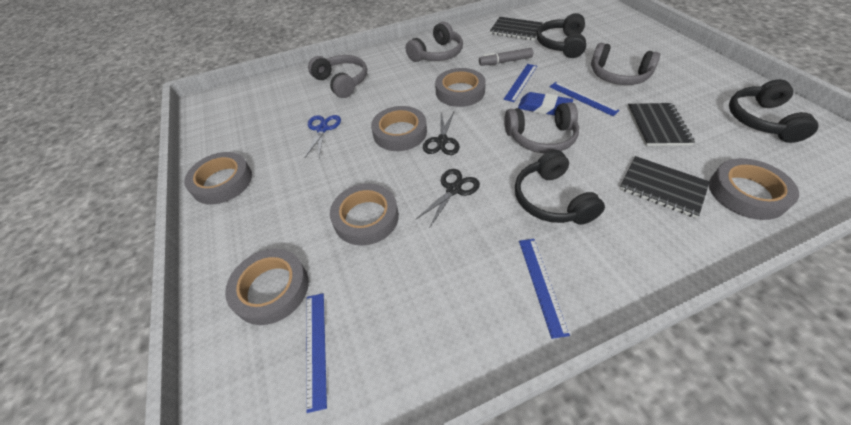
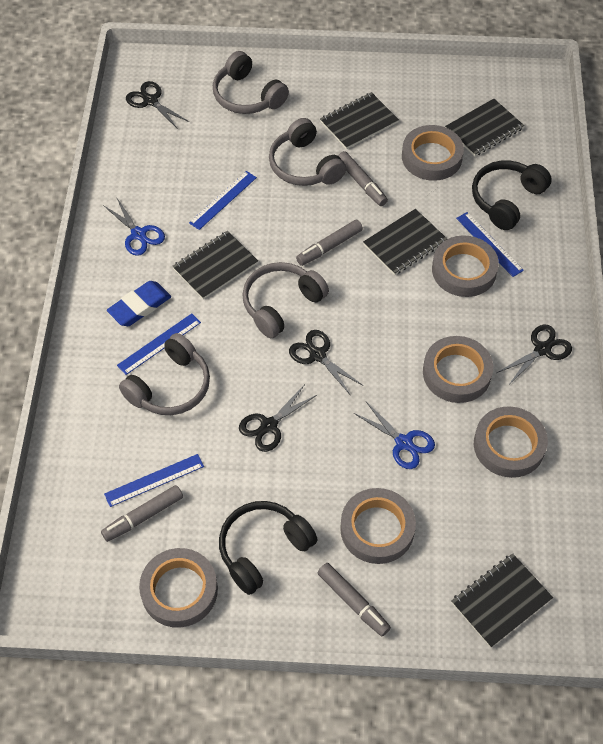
black headphones: [515,150,605,225] [537,13,586,58] [729,79,819,143] = 3 -> [219,501,317,595] [472,160,552,230] = 2
black notebook: [490,17,543,40] [619,156,710,218] [627,103,695,146] = 3 -> [172,231,258,299] [320,92,399,149] [363,209,447,275] [445,99,524,156] [451,553,553,648] = 5
black scissors: [415,169,480,228] [423,112,460,155] = 2 -> [126,81,189,129] [239,386,317,452] [289,330,364,396] [497,325,572,386] = 4
blue scissors: [305,115,341,158] = 1 -> [103,198,165,256] [354,402,435,469] = 2
grey marker: [479,48,533,66] = 1 -> [101,485,183,542] [296,219,363,266] [317,563,391,636] [338,151,388,206] = 4

